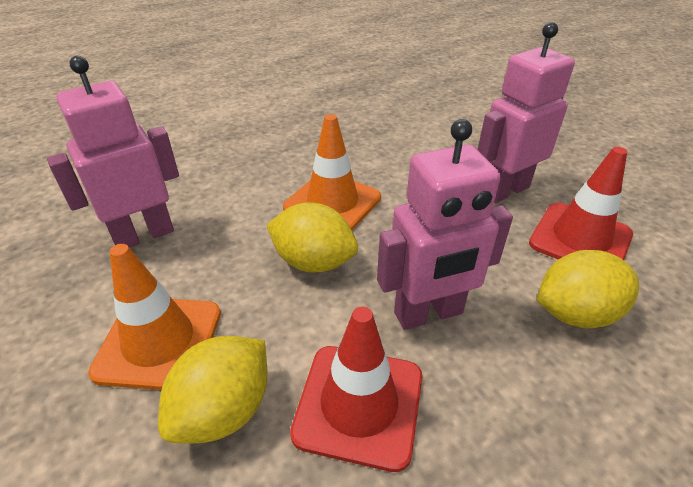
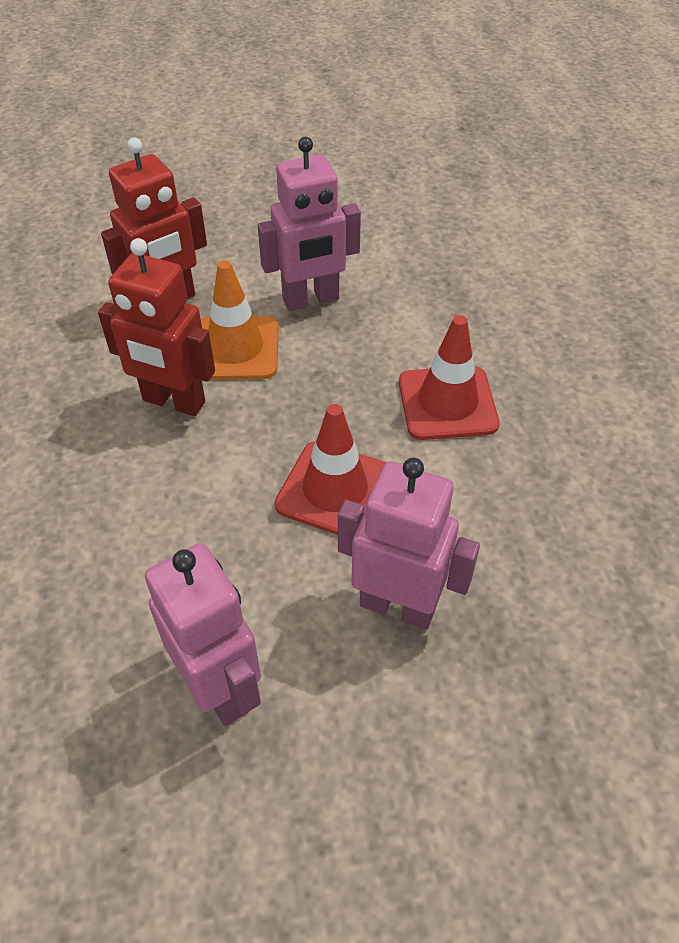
orange traffic cone: [88,244,221,390] [283,114,381,230] = 2 -> [201,260,279,380] = 1
red robot: none = 0 -> [98,238,215,416] [101,137,207,299] = 2
yellow lemon: [158,336,268,443] [267,202,358,273] [536,250,639,328] = 3 -> none = 0

